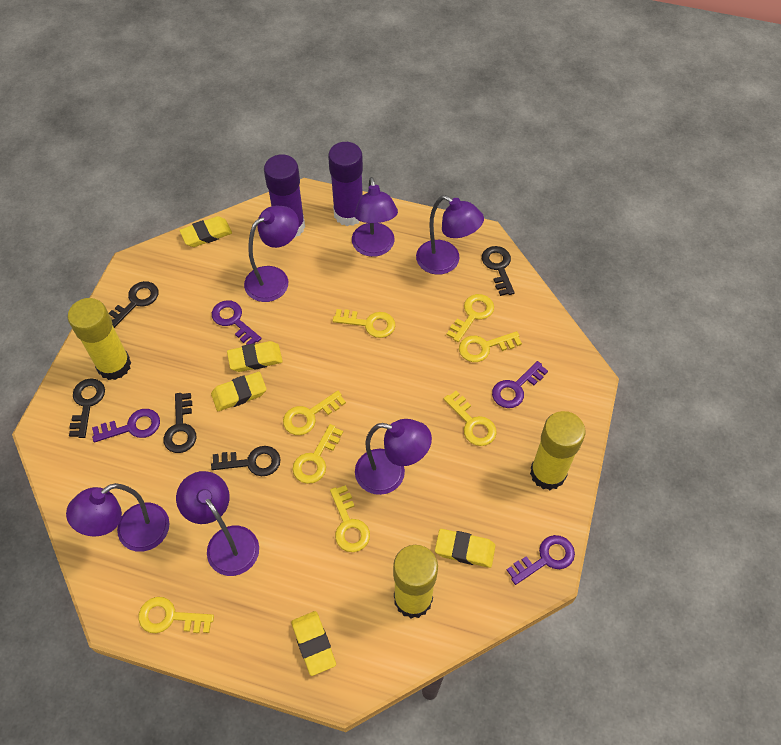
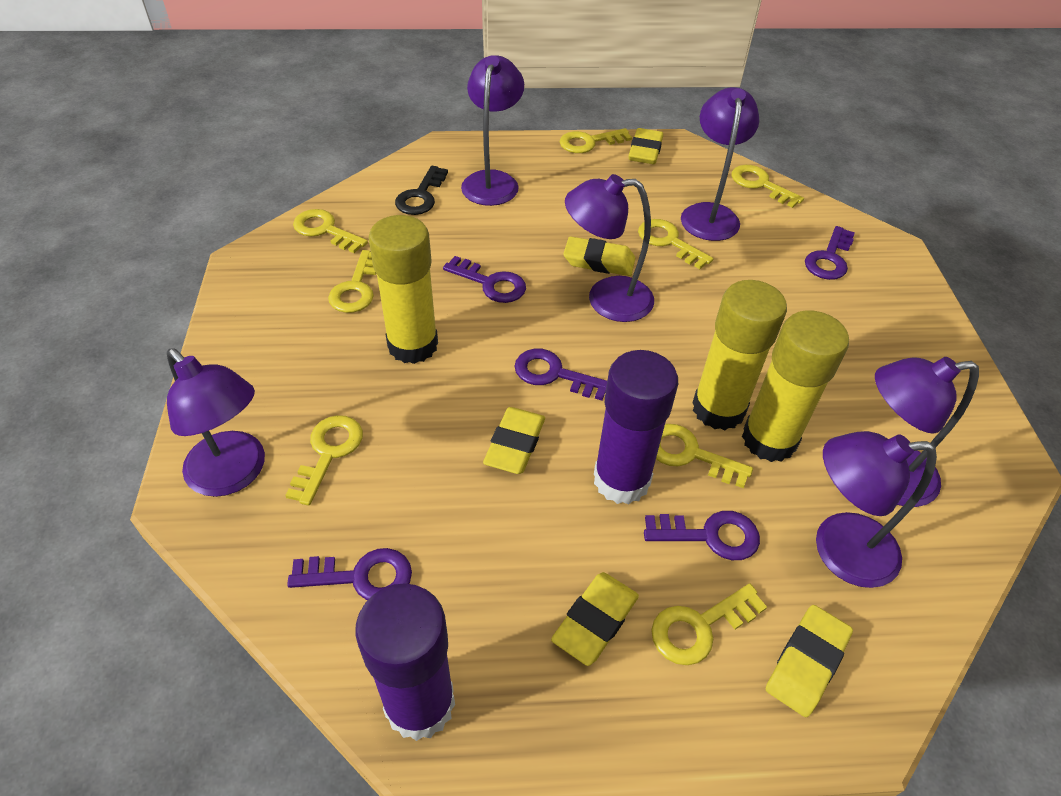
black key: [69,378,105,438] [109,281,159,328] [163,393,197,453] [211,446,281,476] [482,246,515,296] = 5 -> [395,166,448,215] = 1
purple key: [92,409,160,443] [212,300,262,345] [492,361,548,408] [507,535,575,585] = 4 -> [287,548,412,600] [443,256,526,303] [514,349,607,400] [644,511,760,560] [805,226,855,280] = 5

